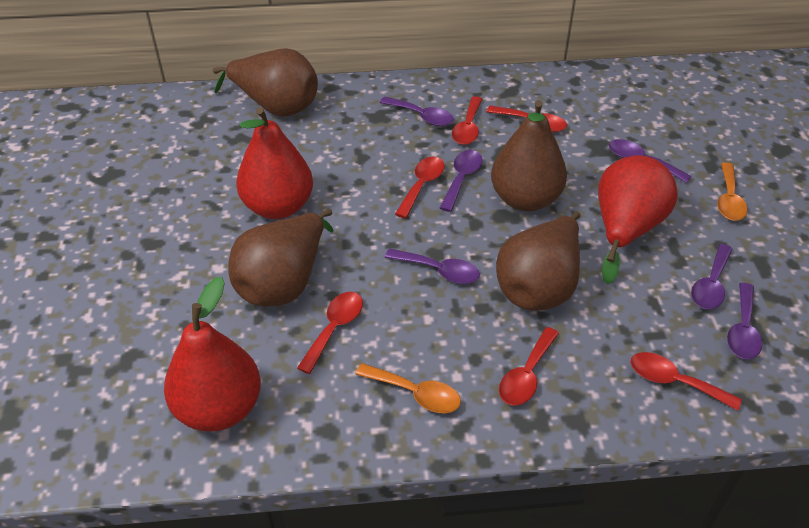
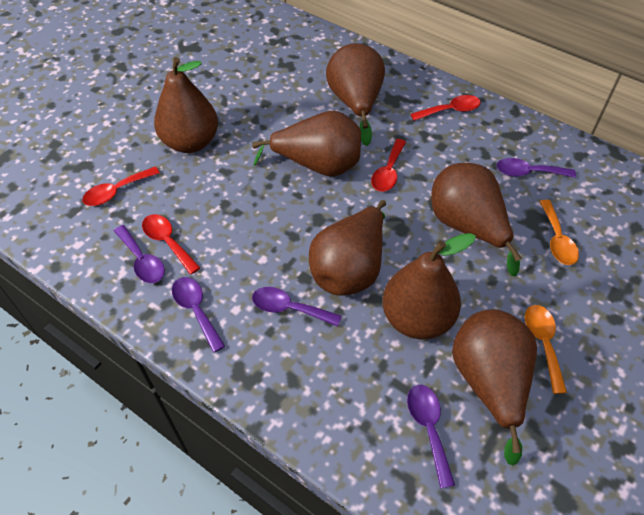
brown pear: [213,48,318,117] [228,208,333,306] [491,100,567,211] [496,212,580,311] = 4 -> [154,57,218,153] [252,111,361,177] [309,200,386,296] [326,43,385,146] [382,233,476,339] [431,163,522,276] [452,309,537,466] = 7
purple spoon: [380,97,454,126] [385,248,480,284] [440,150,483,212] [609,139,692,183] [691,244,733,309] [727,283,762,359] = 6 -> [114,225,165,283] [172,277,225,353] [252,287,342,327] [407,385,455,489] [497,158,576,178] = 5
red pear: [164,277,261,431] [236,107,313,219] [598,155,678,284] = 3 -> none = 0
red spoon: [297,292,363,374] [395,157,445,218] [452,96,482,145] [486,105,567,132] [499,327,559,406] [631,352,742,411] = 6 -> [82,167,160,206] [142,214,200,275] [371,139,406,192] [411,95,481,121] = 4

